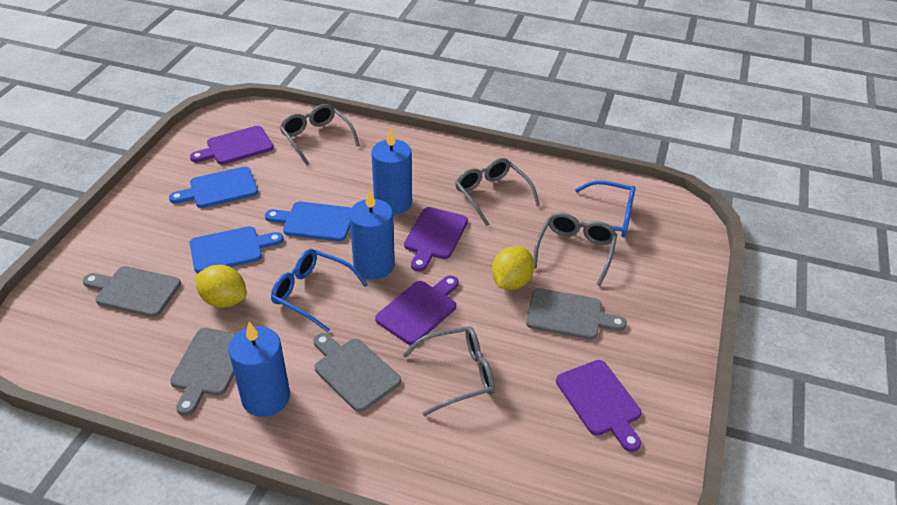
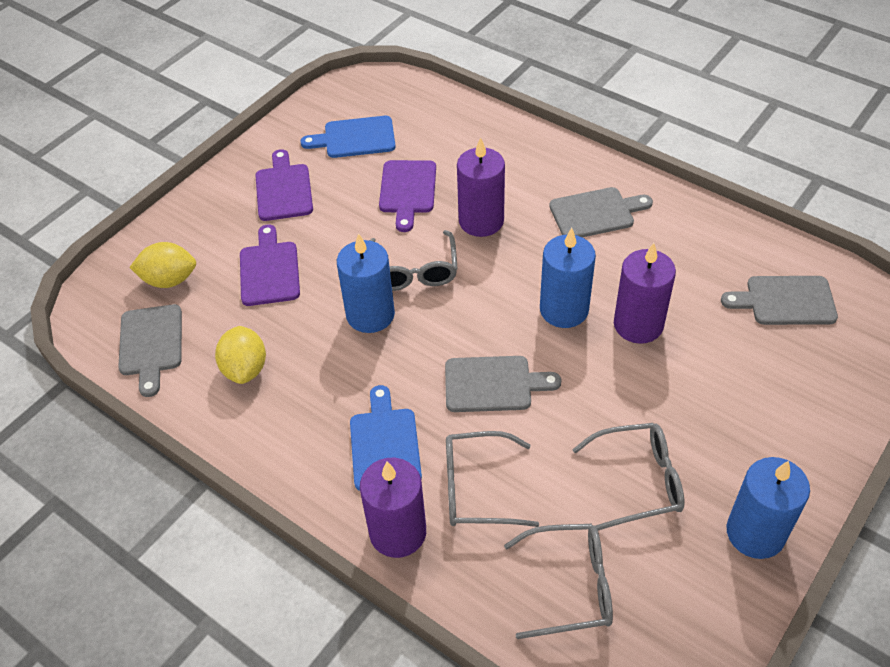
blue cutting board: [169,167,258,208] [189,226,284,273] [265,202,351,241] = 3 -> [300,116,396,158] [350,385,422,491] = 2
blue glasses: [271,249,368,332] [575,180,636,237] = 2 -> none = 0
purple candle: none = 0 -> [360,458,426,558] [457,137,505,237] [614,243,676,344] = 3
purple cutting board: [190,126,274,165] [375,276,459,345] [404,207,468,272] [556,360,641,452] = 4 -> [240,225,300,306] [256,149,313,221] [379,160,436,232] = 3

